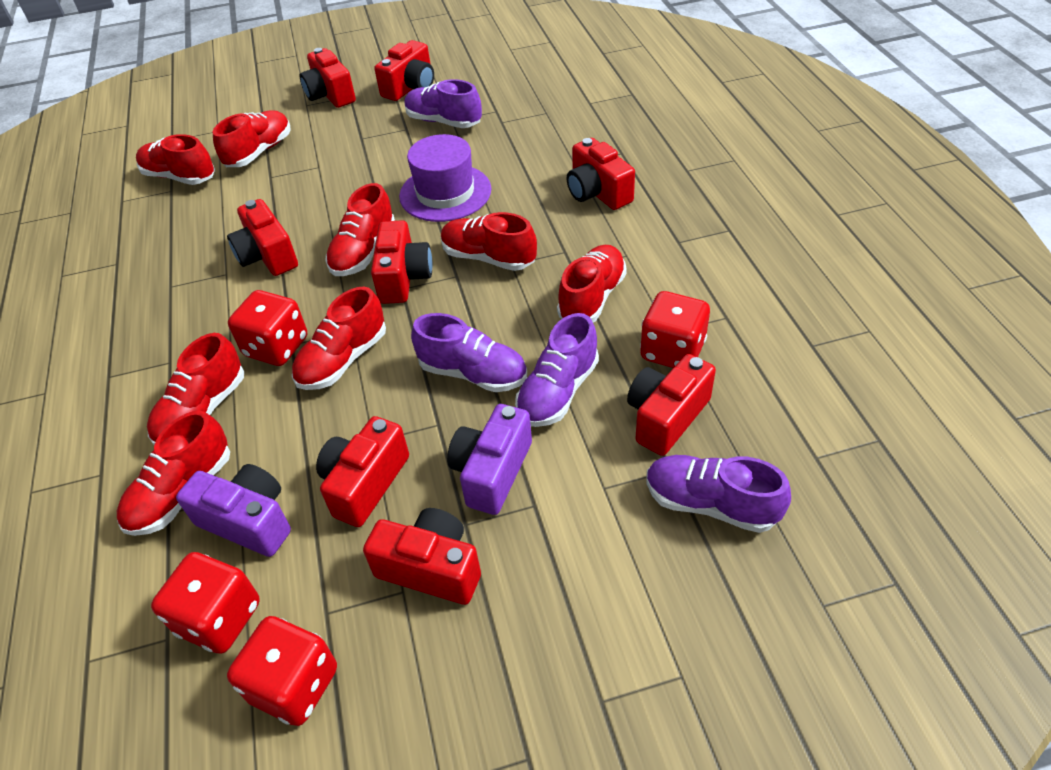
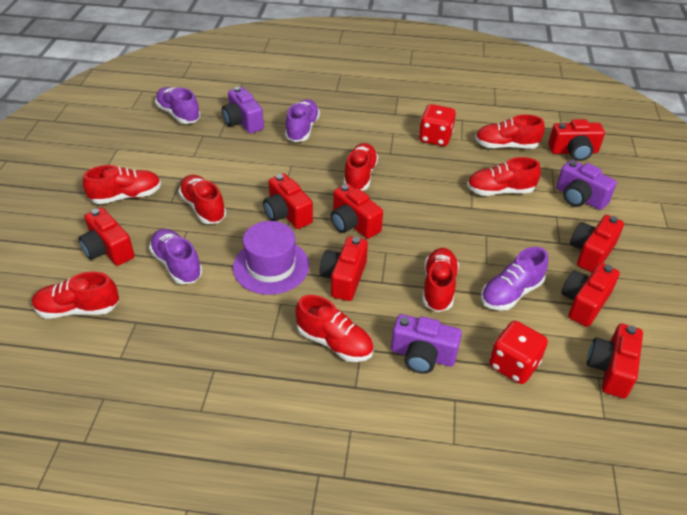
purple camera: [176,464,291,557] [447,404,532,515] = 2 -> [222,87,264,133] [391,314,462,374] [556,160,617,210] = 3
red dice: [151,552,260,654] [227,616,337,726] [228,290,307,366] [640,291,710,368] = 4 -> [419,104,456,146] [489,321,548,384] = 2

